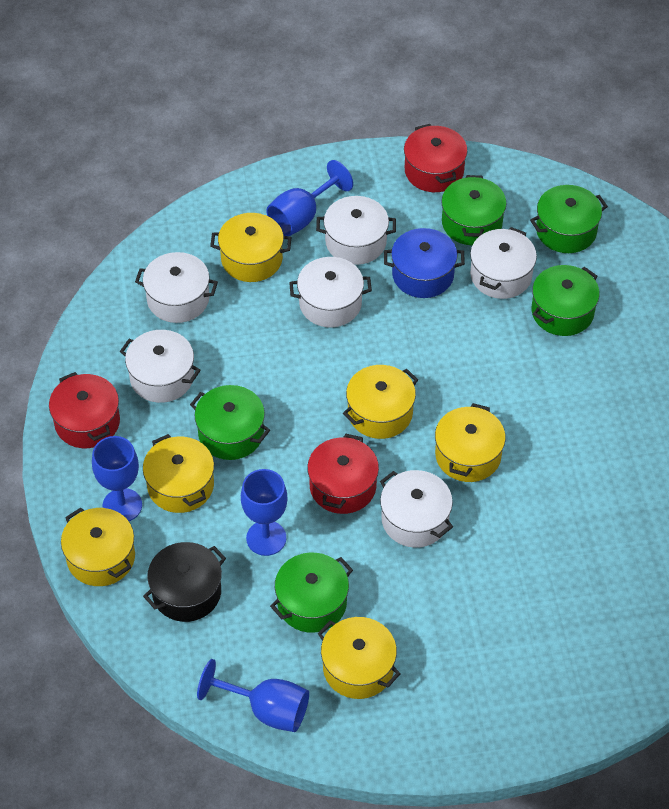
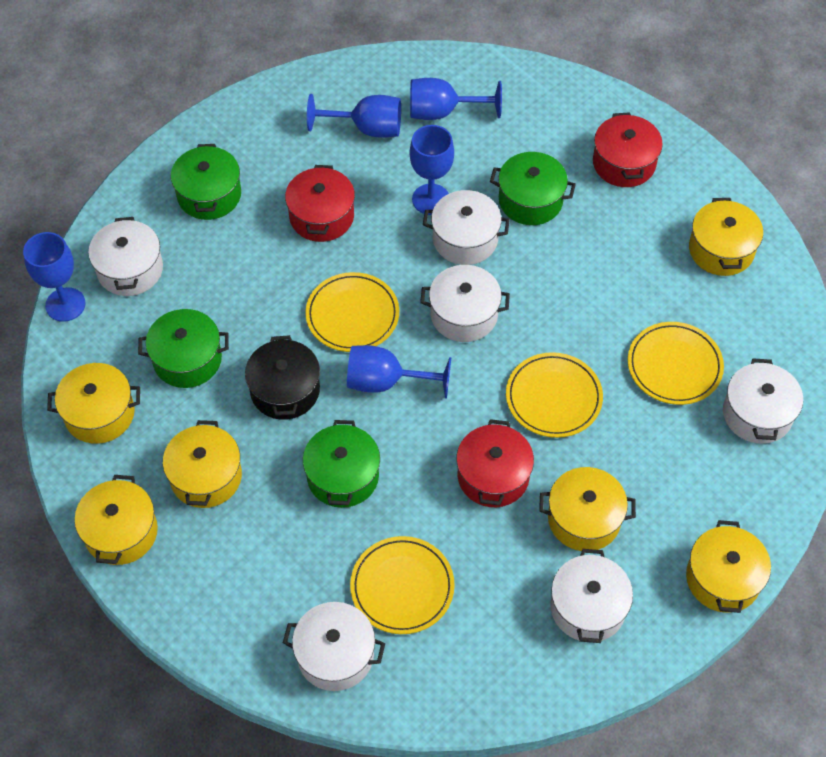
blue goblet: [92,436,142,521] [197,659,309,732] [241,469,288,556] [266,160,353,236] = 4 -> [23,232,86,322] [307,94,401,138] [347,345,451,398] [409,125,454,215] [410,78,502,120] = 5
blue pot: [384,228,465,298] = 1 -> none = 0
green pot: [190,385,270,460] [270,553,353,633] [441,175,506,245] [530,185,608,253] [532,265,600,336] = 5 -> [138,309,229,388] [171,144,241,220] [303,420,380,508] [490,152,576,225] = 4
yellow plate: none = 0 -> [305,272,399,352] [350,536,455,634] [506,352,603,438] [628,322,724,405] = 4

